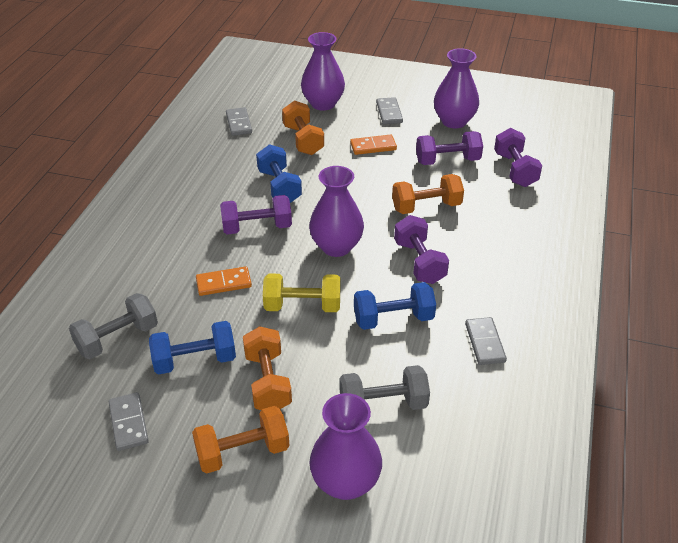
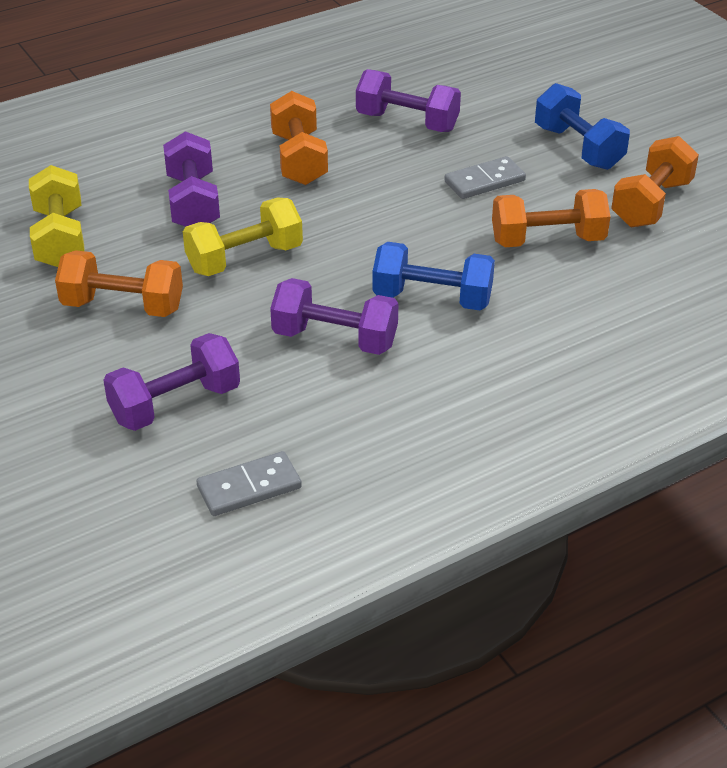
blue dumbbell: [149,321,236,375] [256,144,302,203] [354,282,436,330] = 3 -> [373,242,495,311] [535,83,630,170] = 2
grey domino: [109,392,149,451] [226,107,252,136] [376,97,403,124] [465,317,507,365] = 4 -> [197,451,302,516] [444,156,526,199] = 2
grey dumbbell: [69,293,158,359] [340,365,430,410] = 2 -> none = 0
orange domino: [196,266,252,296] [350,135,397,155] = 2 -> none = 0
purple vase: [301,32,345,111] [309,166,364,257] [309,393,382,500] [434,48,479,128] = 4 -> none = 0
yellow dumbbell: [263,274,340,312] = 1 -> [29,165,85,267] [183,198,303,276] = 2

